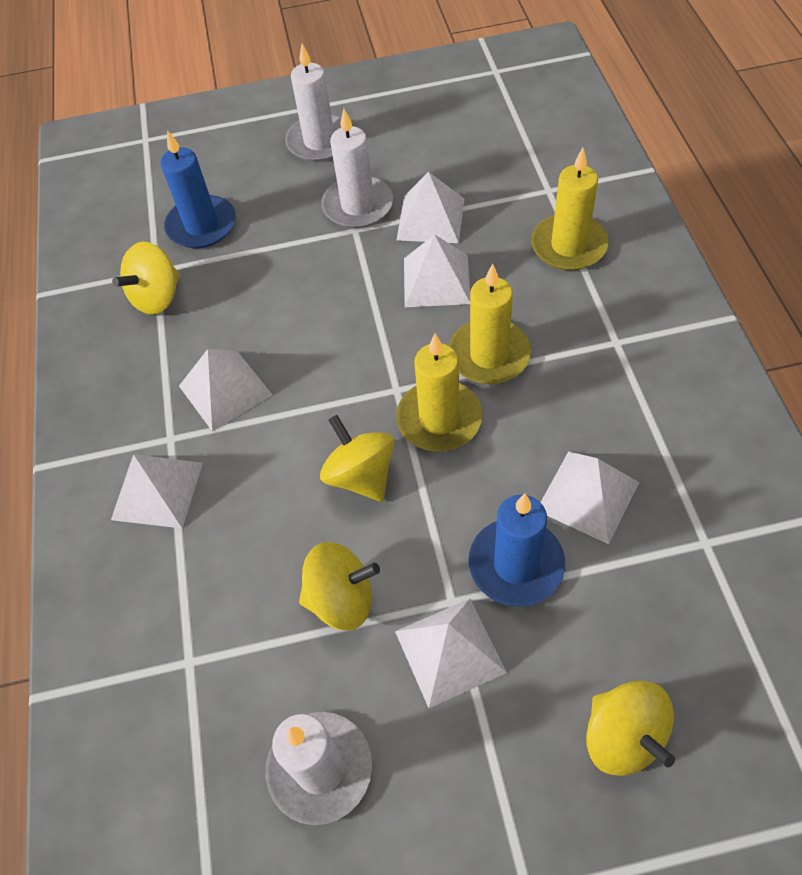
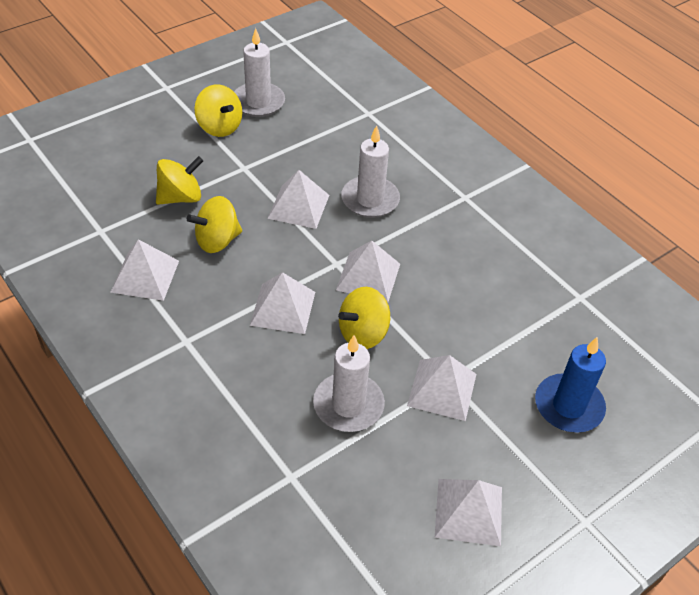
blue candle: [161,130,236,248] [469,494,565,607] = 2 -> [535,337,606,433] = 1
yellow candle: [396,334,483,452] [449,264,531,384] [531,148,609,271] = 3 -> none = 0

